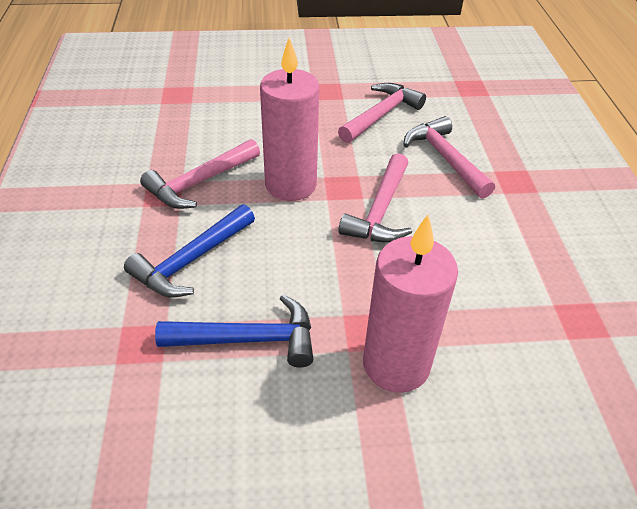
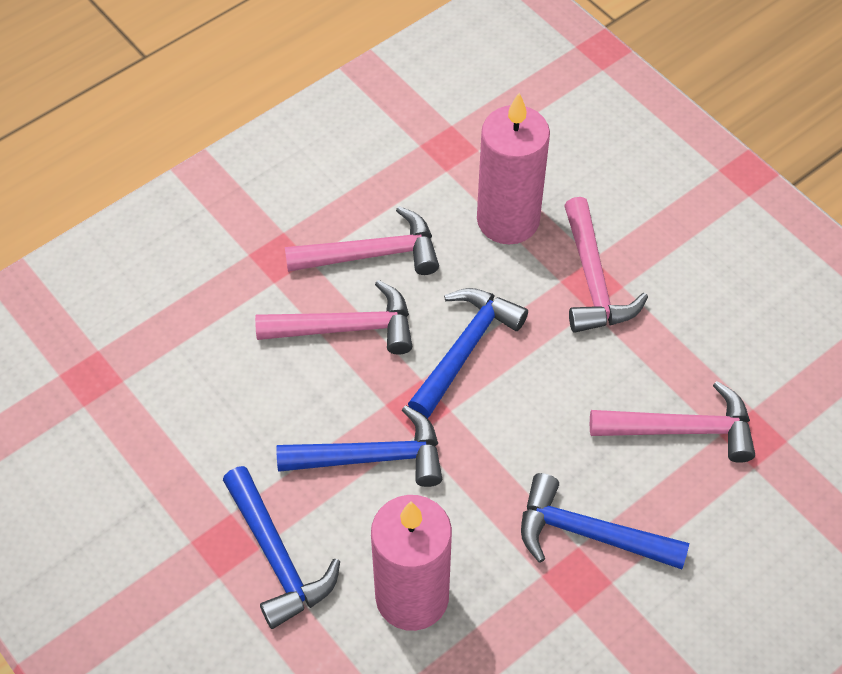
blue hammer: [124,204,255,297] [155,294,313,368] = 2 -> [223,466,340,629] [276,405,442,487] [408,288,528,418] [521,473,689,569] = 4

